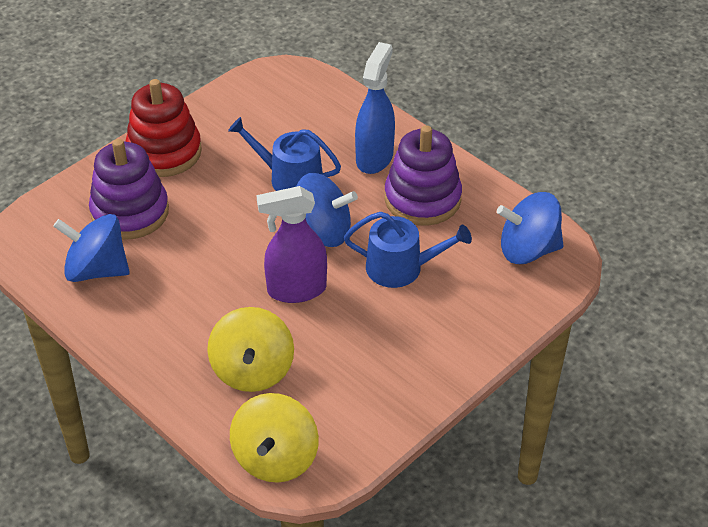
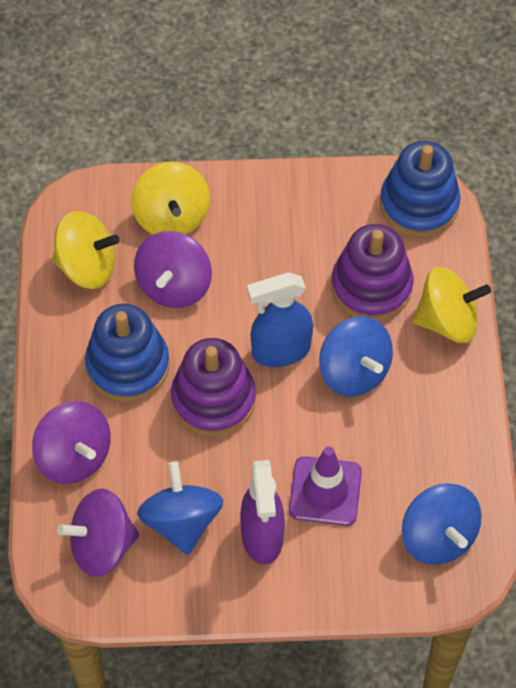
blue stacking toy: none = 0 -> [85,304,170,402] [380,141,460,237] = 2
blue watering can: [228,117,341,191] [344,212,472,288] = 2 -> none = 0
purple spinning top: none = 0 -> [32,401,111,484] [57,489,139,577] [134,231,212,308] = 3
purple traffic cone: none = 0 -> [289,446,362,526] = 1
red stacking toy: [125,79,202,177] = 1 -> none = 0
yellow spinning top: [207,307,294,392] [230,393,319,483] = 2 -> [52,211,120,289] [131,162,210,234] [413,267,491,343] = 3

